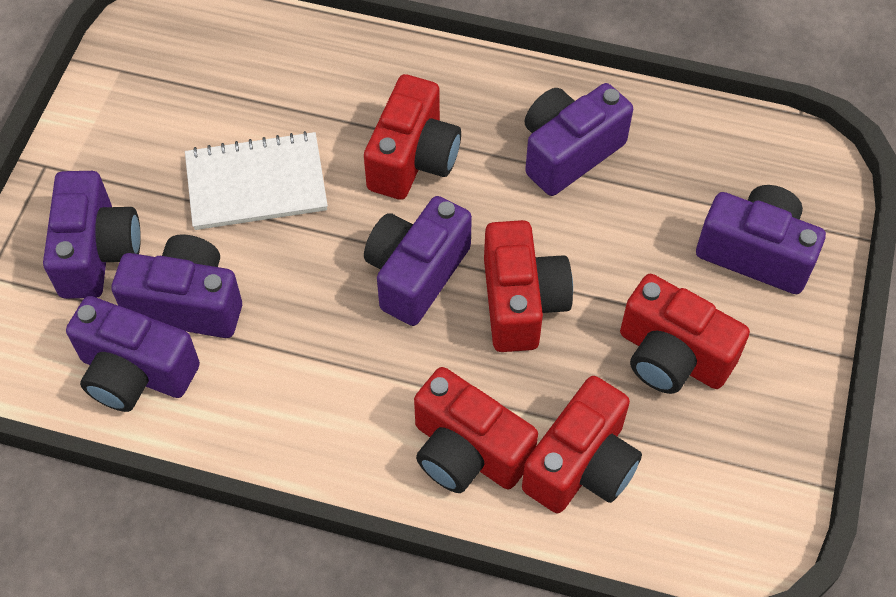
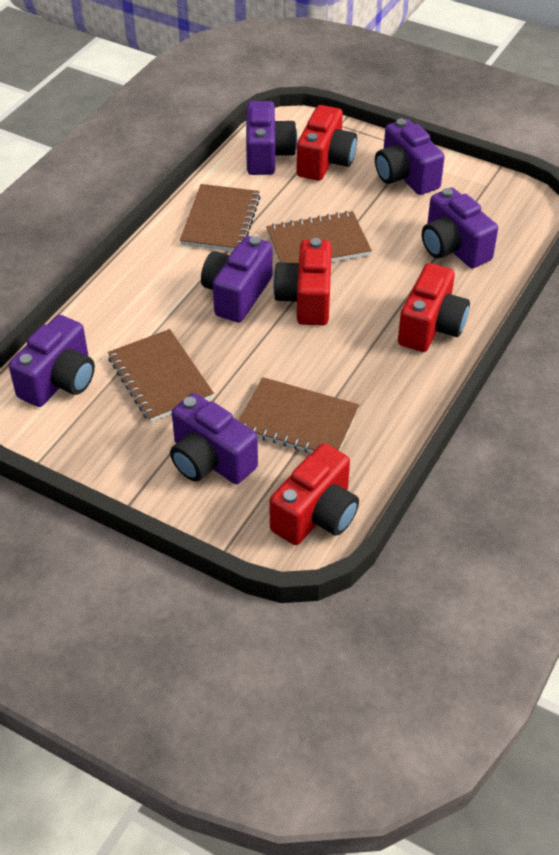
brown notebook: none = 0 -> [108,329,214,422] [180,184,261,251] [239,377,359,453] [266,211,372,263] = 4
red camera: [364,74,461,200] [414,367,538,493] [484,220,573,352] [522,376,642,513] [620,274,750,394] = 5 -> [269,443,359,545] [273,238,332,325] [297,105,357,181] [398,263,470,352] = 4
white notebook: [185,131,328,230] = 1 -> none = 0

